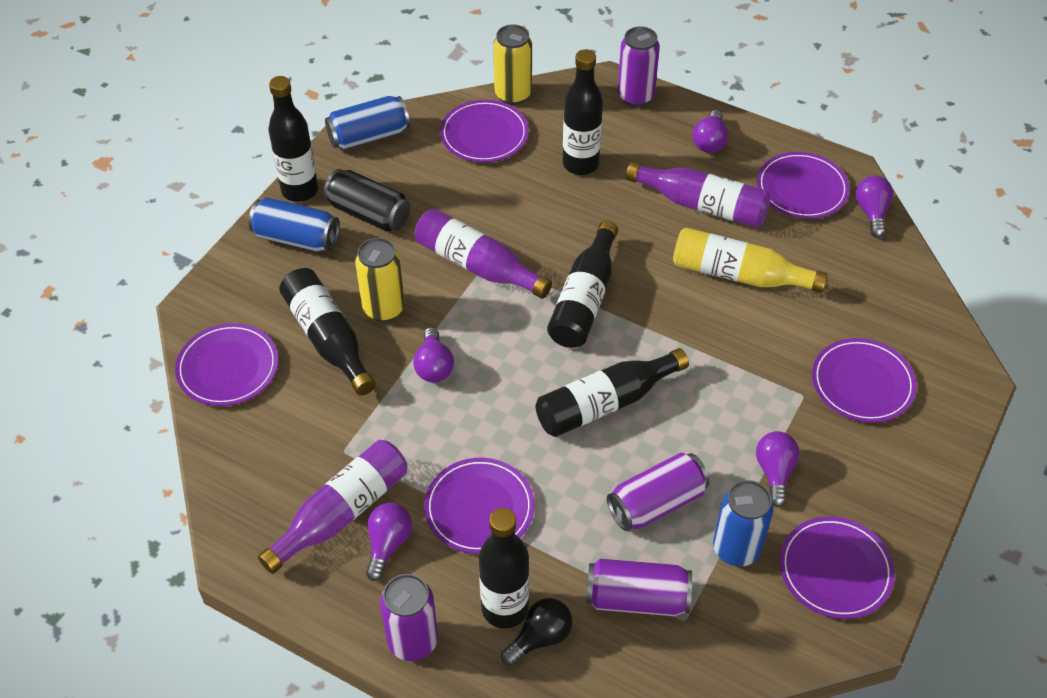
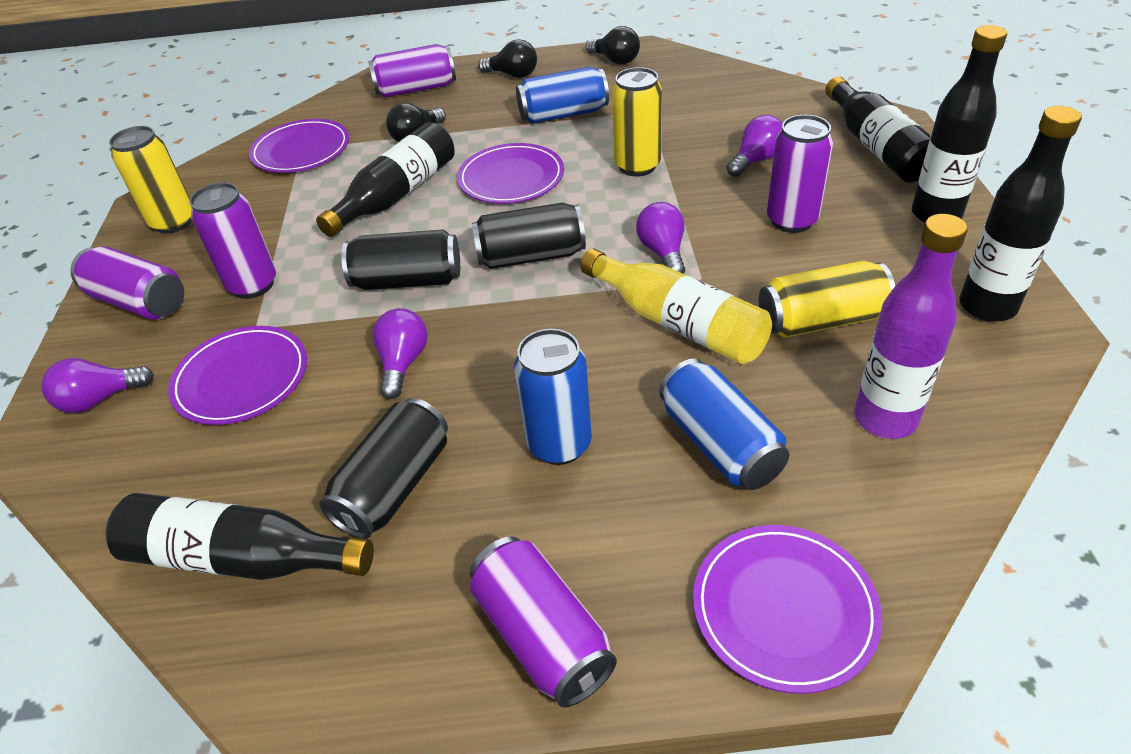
black bottle: [268,76,318,202] [279,268,376,395] [479,508,529,629] [536,348,689,437] [547,221,618,348] [563,49,603,175] = 6 -> [106,493,374,580] [316,122,455,237] [825,77,931,182] [912,25,1007,223] [960,106,1082,322] = 5
black can: [324,169,410,232] = 1 -> [319,398,448,539] [341,230,460,290] [472,203,586,269] = 3
black light bulb: [501,598,572,666] = 1 -> [386,103,446,142] [478,39,537,78] [586,26,640,65] = 3
purple bottle: [258,440,407,574] [415,208,552,299] [626,162,771,228] = 3 -> [854,214,968,439] = 1
purple can: [380,574,438,661] [586,559,692,616] [607,453,710,531] [617,26,660,107] = 4 -> [70,246,184,320] [189,183,276,299] [368,44,456,97] [470,536,617,707] [767,115,833,233] = 5
purple light bulb: [366,503,412,581] [413,327,454,382] [693,110,728,153] [756,431,799,507] [855,176,893,238] = 5 -> [41,358,154,413] [373,308,428,399] [636,202,685,274] [727,115,783,177] = 4
purple plate: [175,323,278,406] [424,458,534,554] [440,100,529,162] [757,152,850,219] [780,517,895,619] [812,338,917,422] = 6 -> [168,326,307,425] [249,119,349,173] [457,143,564,204] [693,525,882,694] = 4
yellow can: [355,238,405,322] [493,25,532,105] = 2 -> [109,126,192,234] [612,67,662,177] [759,261,895,338] = 3

